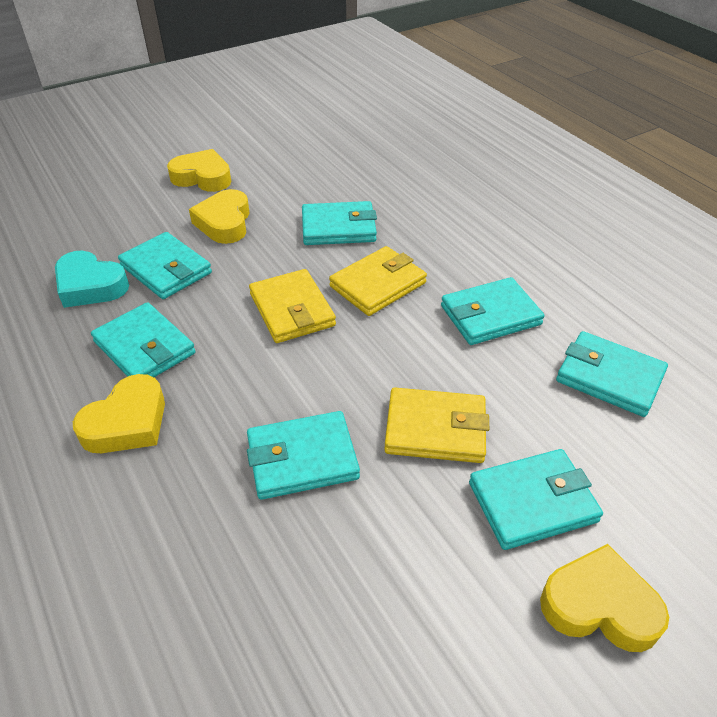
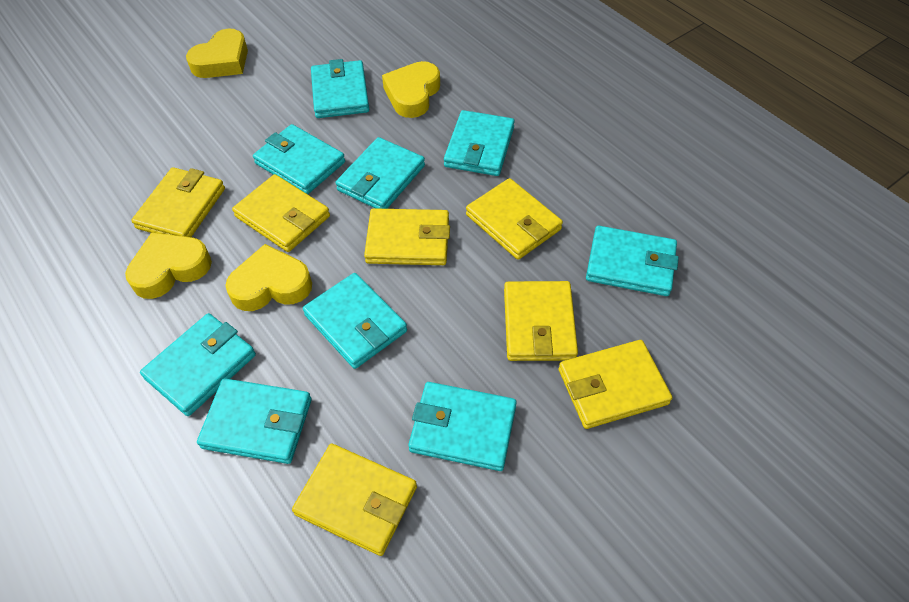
turquoise heart: [55,251,129,308] = 1 -> none = 0
turquoise wallet: [91,302,195,377] [118,232,212,299] [247,411,360,500] [302,201,377,245] [441,277,545,345] [469,449,603,550] [556,331,668,417] = 7 -> [140,313,256,416] [197,378,312,464] [253,124,345,194] [303,273,407,369] [311,59,369,118] [335,137,425,209] [408,382,517,471] [444,110,515,176] [586,226,679,296] = 9
yellow wallet: [249,269,336,343] [329,246,427,316] [384,387,489,463] = 3 -> [131,167,225,237] [232,174,330,252] [292,443,417,556] [364,208,450,265] [466,178,563,260] [504,281,578,361] [559,340,672,429] = 7

